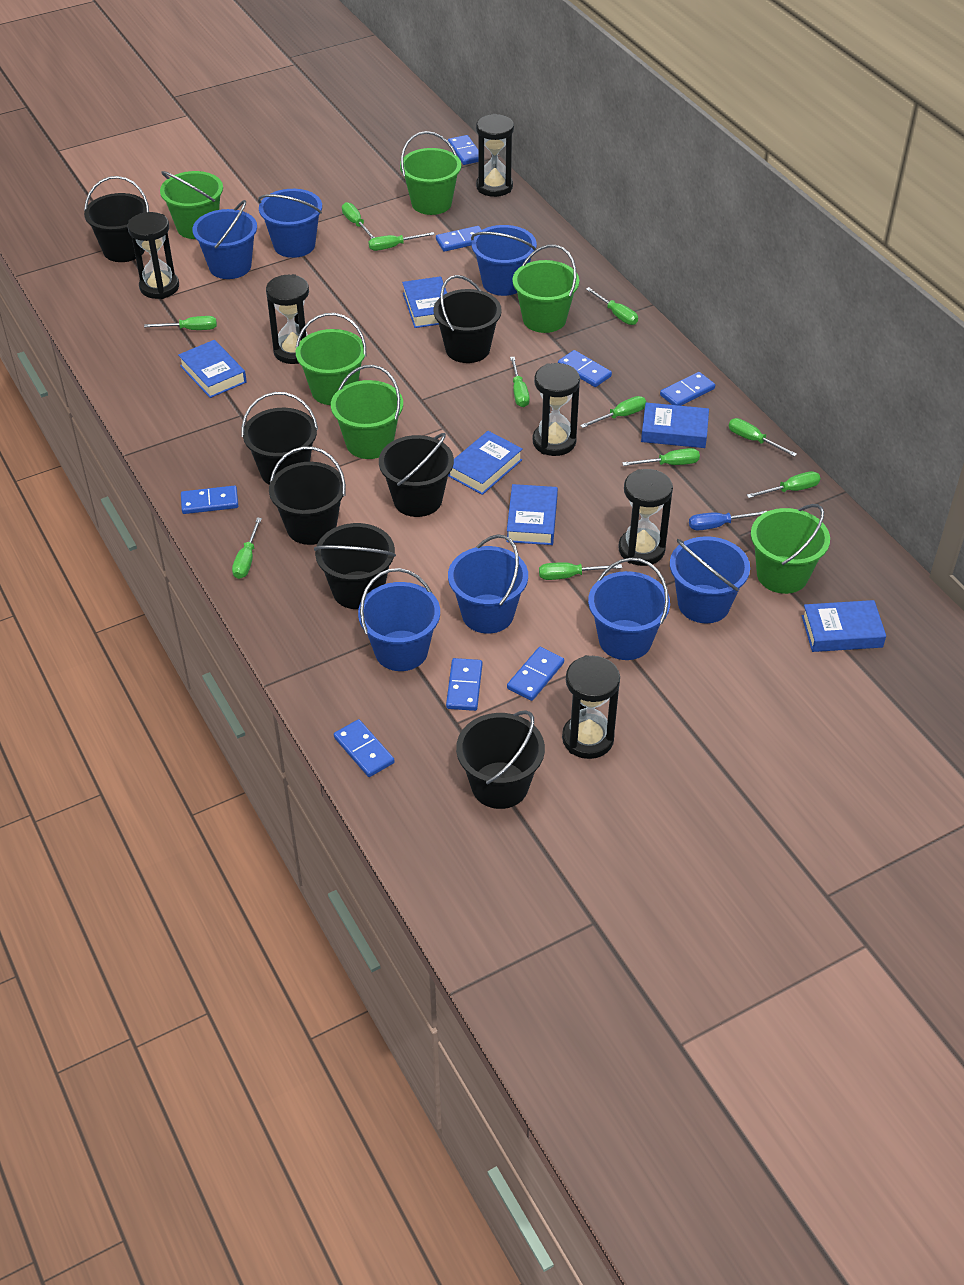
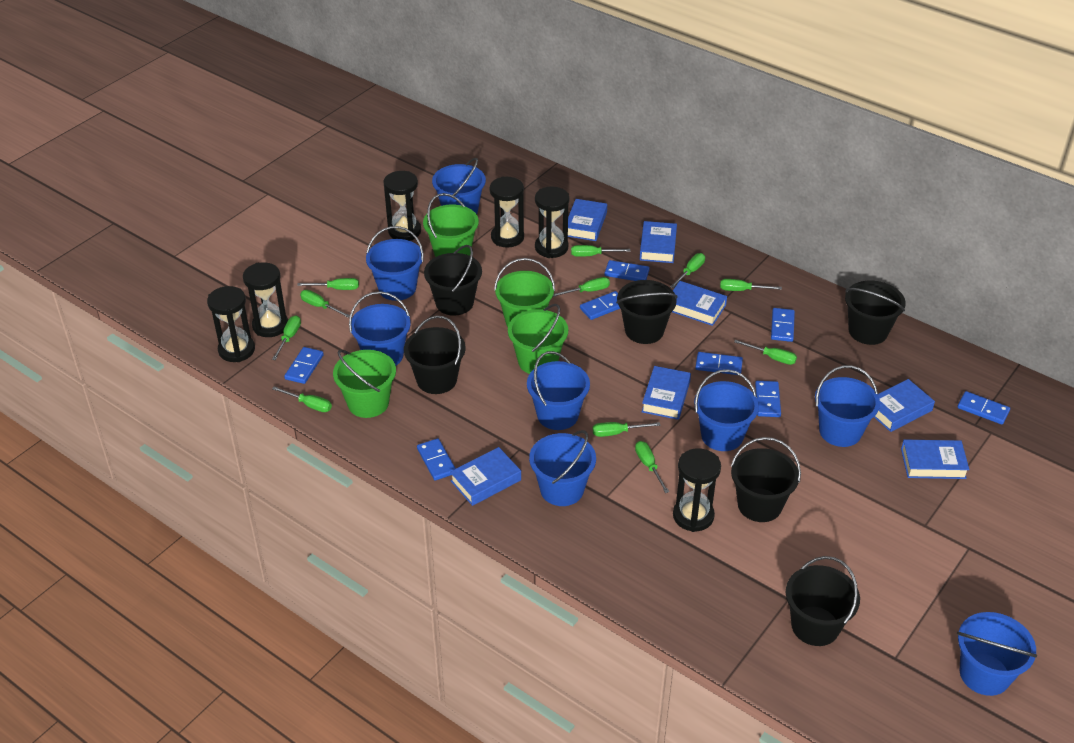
black bucket: [84,176,149,262] [242,392,318,485] [269,446,346,545] [314,523,396,609] [379,433,454,517] [433,275,502,363] [456,710,545,809] = 7 -> [404,316,466,394] [424,245,482,316] [616,280,677,344] [731,437,801,522] [786,556,860,646] [845,281,906,345] = 6
blue book: [178,340,247,398] [402,276,447,328] [448,431,523,495] [506,484,558,545] [641,402,709,448] [802,600,886,652] = 6 -> [450,447,521,506] [568,199,607,241] [640,221,677,263] [642,366,691,420] [672,281,727,326] [874,379,935,432] [901,440,970,479] = 7
blue bucket: [192,200,257,279] [258,189,322,258] [358,568,440,671] [448,534,528,634] [471,225,537,296] [588,558,670,660] [670,536,750,623] = 7 -> [349,291,411,366] [366,226,424,301] [432,158,486,214] [527,351,590,430] [529,430,596,506] [694,369,759,451] [815,365,880,447] [957,612,1037,696] = 8
blue screwdriver: [689,511,767,530] = 1 -> none = 0
green bucket: [160,171,223,239] [296,313,366,405] [331,365,403,459] [400,131,461,215] [512,245,579,333] [751,504,830,594] = 6 -> [333,350,396,418] [423,193,479,257] [494,258,555,327] [508,304,568,374] = 4

